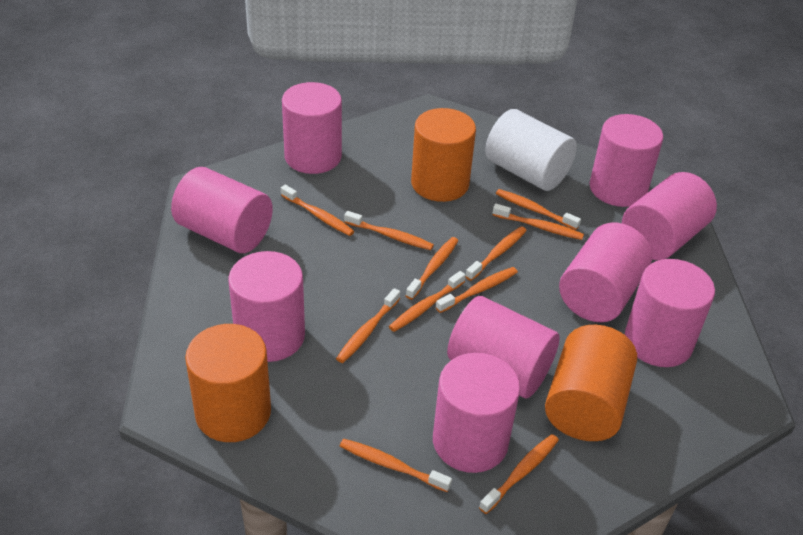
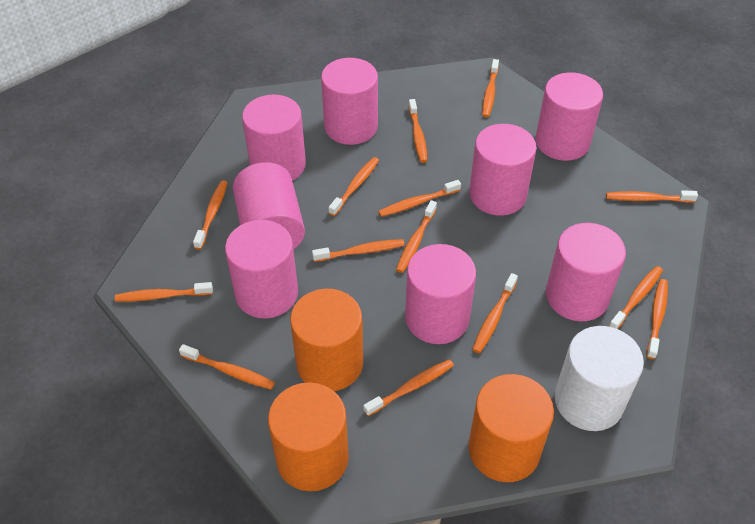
orange toothbrush: [281,185,354,236] [336,288,400,363] [340,439,452,492] [344,211,434,250] [389,271,465,332] [406,237,458,300] [436,267,518,313] [465,226,527,281] [479,434,559,514] [493,204,584,240] [496,189,581,230] = 11 -> [115,282,213,302] [179,344,275,389] [193,180,227,250] [312,239,405,262] [328,157,379,216] [363,359,454,416] [378,180,461,217] [396,200,437,273] [409,99,427,163] [472,273,518,353] [482,59,499,117] [606,190,698,203] [609,266,663,329] [647,279,668,359] = 14
pink cylinder: [171,167,273,253] [228,251,305,362] [282,82,342,174] [433,353,520,473] [447,296,560,398] [559,223,652,322] [590,114,663,207] [622,172,717,260] [625,259,715,367] = 9 -> [225,220,298,318] [233,162,305,249] [242,95,306,181] [321,58,378,145] [405,244,476,344] [469,124,537,216] [535,72,603,161] [546,223,626,322] = 8

